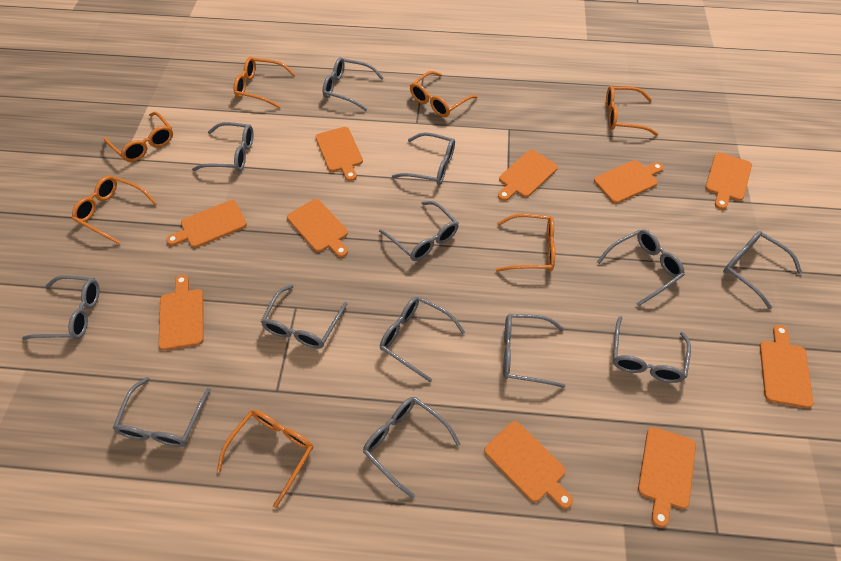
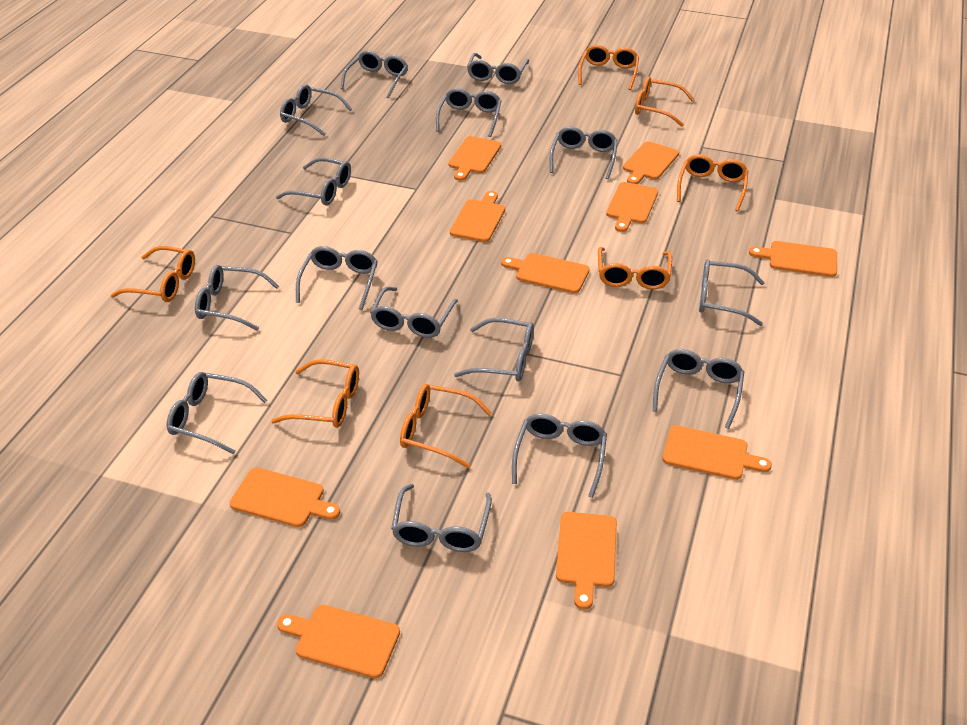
grey glasses: [22,275,100,340] [113,377,211,447] [192,122,254,171] [261,284,347,349] [323,57,384,111] [363,397,460,499] [379,201,459,261] [380,296,465,382] [392,132,455,185] [503,314,566,388] [597,229,685,306] [613,316,691,383] [723,231,802,309] = 13 -> [167,372,267,454] [195,265,279,331] [276,157,351,206] [280,84,352,136] [296,246,378,310] [340,51,408,99] [370,286,458,338] [391,484,492,552] [436,88,502,137] [454,318,534,381] [467,53,529,84] [512,413,607,498] [550,126,617,179] [653,349,744,429] [699,259,765,326] = 15

